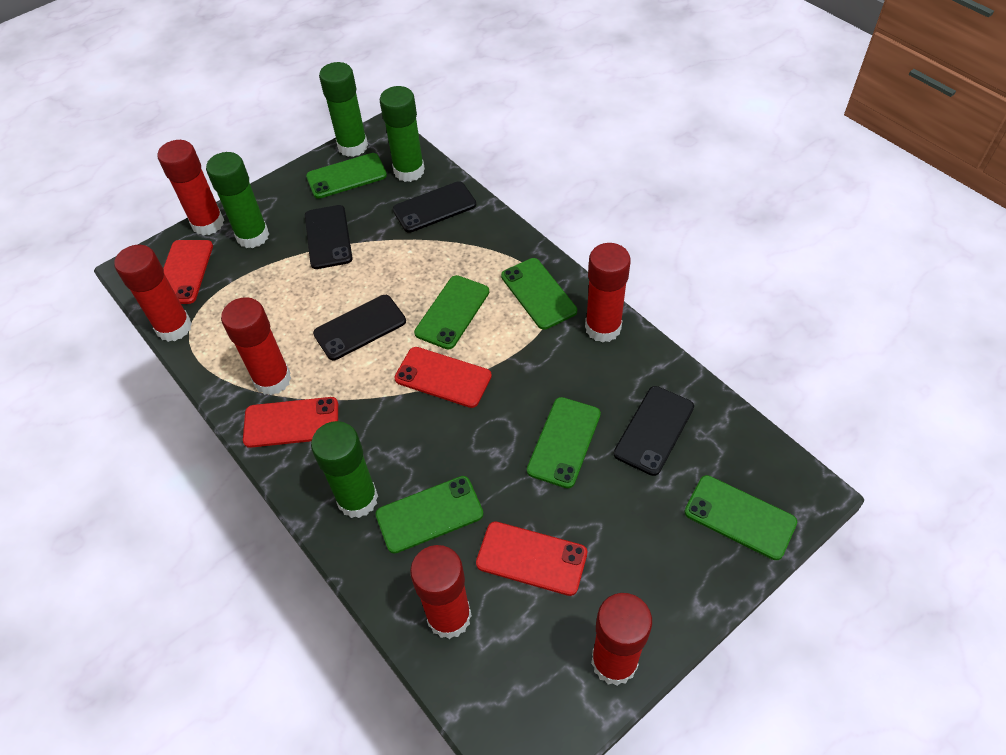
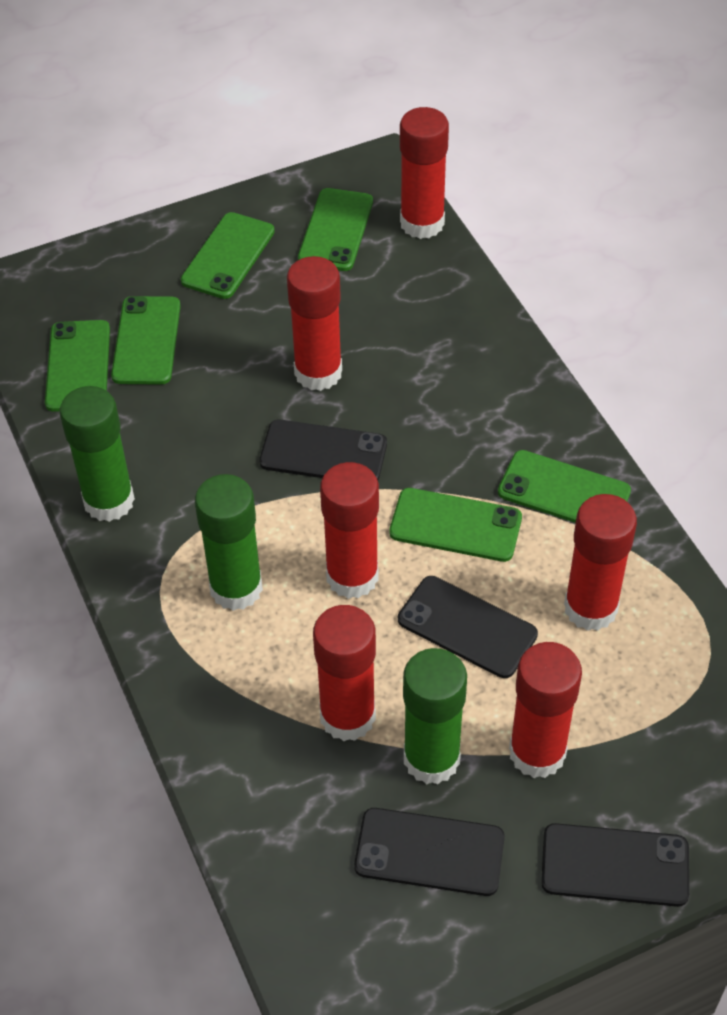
green glue stick: [206,152,269,248] [311,421,378,518] [319,62,368,157] [379,86,425,182] = 4 -> [60,386,135,522] [195,474,263,611] [403,648,467,784] = 3
red phone: [163,240,213,304] [243,397,338,448] [394,347,492,408] [476,521,587,596] = 4 -> none = 0

